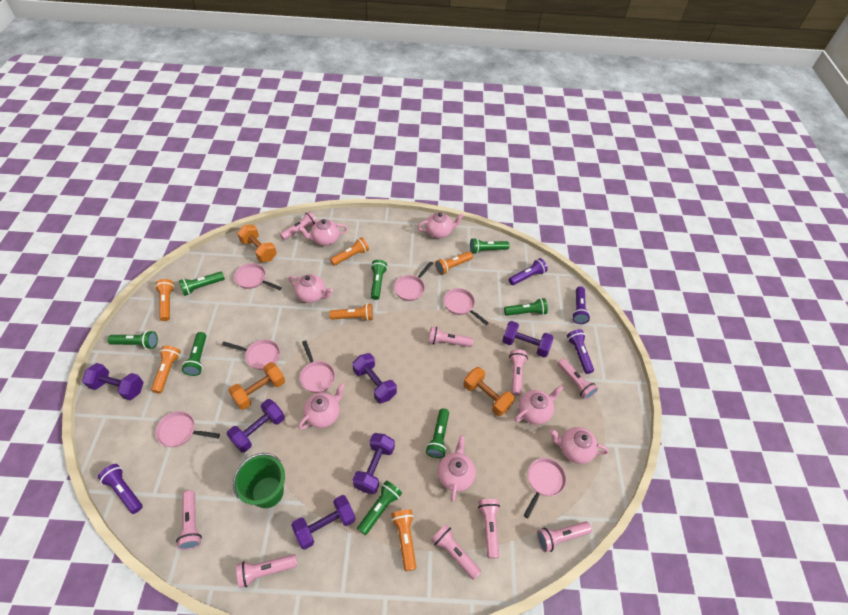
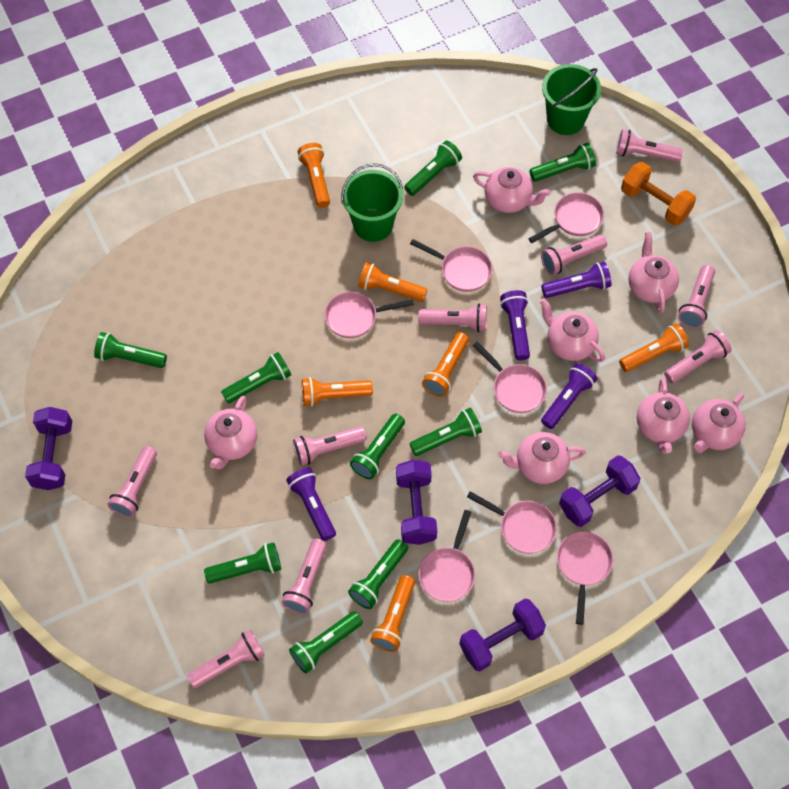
green bucket: [233,453,285,508] = 1 -> [341,163,403,242] [542,64,601,135] = 2
green flashlight: [107,331,158,349] [179,272,225,296] [182,332,206,376] [357,480,402,535] [371,260,387,300] [426,408,449,458] [470,238,509,254] [504,298,548,316] = 8 -> [94,332,167,368] [204,542,281,584] [221,352,291,403] [289,611,363,673] [348,539,408,609] [350,414,405,479] [404,140,462,196] [410,408,482,456] [529,143,596,182] = 9
orange dumbbell: [229,362,285,410] [237,225,277,262] [463,367,515,416] = 3 -> [621,162,696,226] = 1
purple dumbbell: [82,363,144,400] [227,399,285,452] [291,495,356,550] [352,353,397,403] [352,433,395,494] [502,321,554,358] = 6 -> [25,407,72,490] [396,460,437,545] [459,598,546,671] [559,455,641,527] = 4

